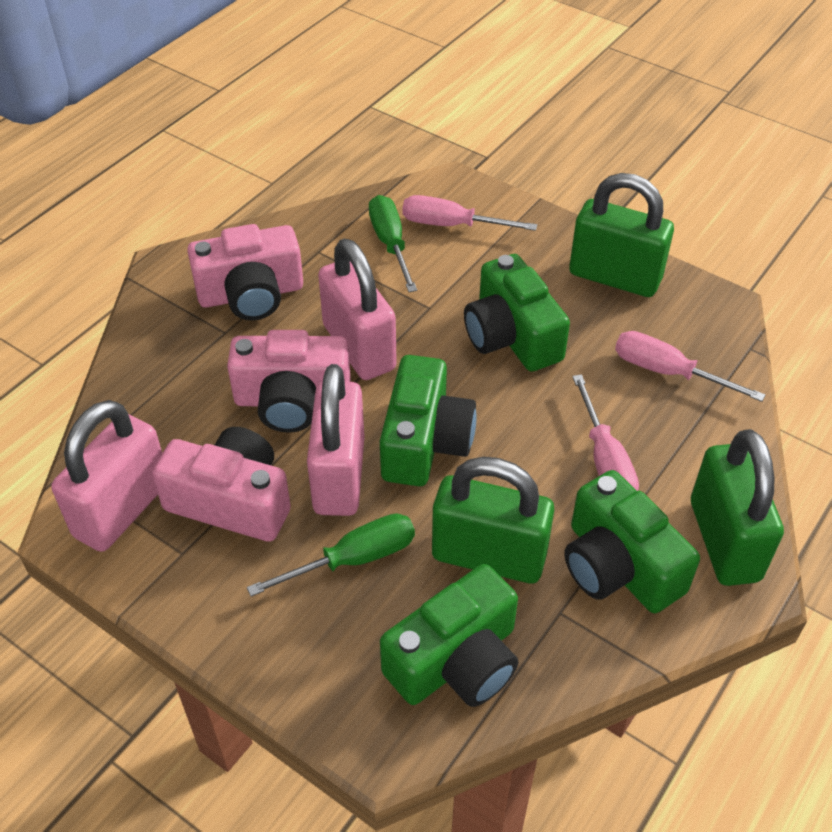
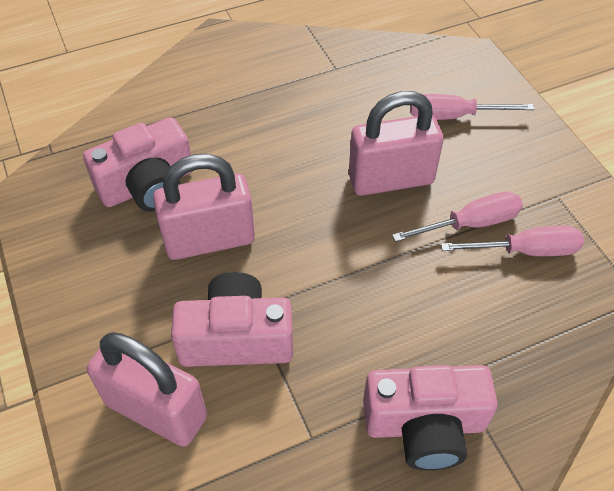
green camera: [380,355,477,486] [380,564,518,707] [464,254,570,372] [564,470,700,613] = 4 -> none = 0
green padlock: [432,457,554,583] [569,173,674,297] [691,429,784,586] = 3 -> none = 0
green screwdriver: [247,514,415,597] [369,195,417,292] = 2 -> none = 0

